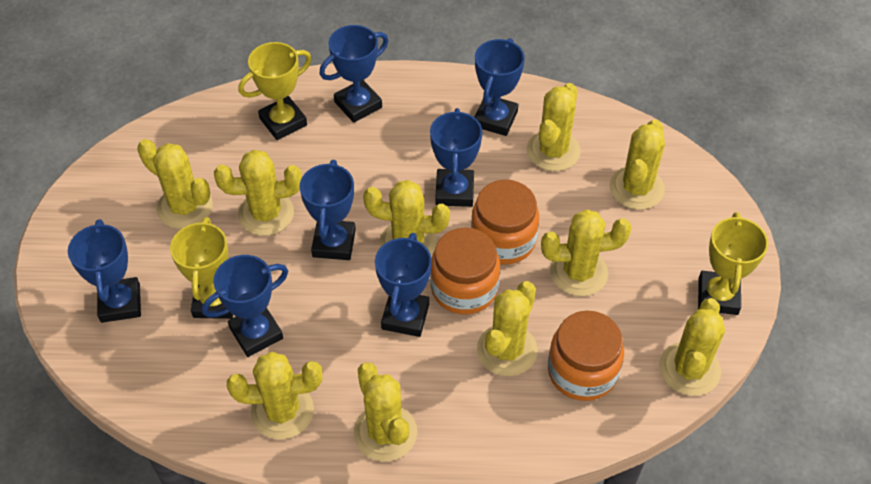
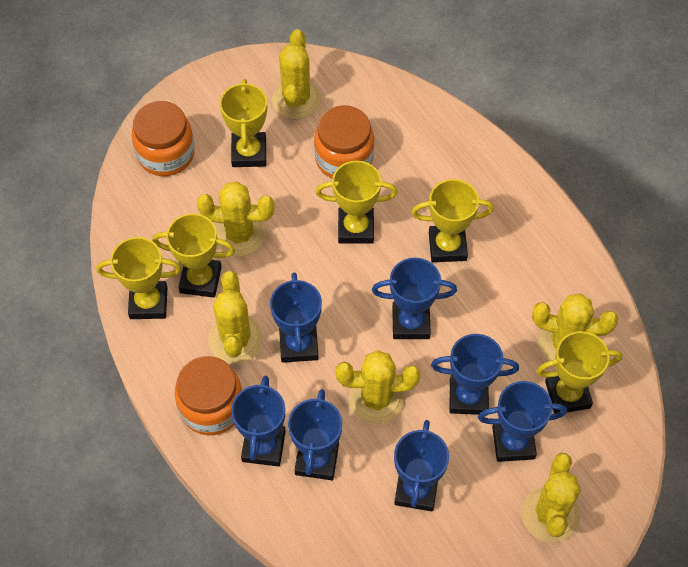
yellow cactus: [137,139,213,229] [214,150,302,236] [227,352,322,439] [354,362,417,462] [363,180,450,256] [477,281,538,376] [527,83,581,171] [541,209,632,296] [609,119,665,210] [659,298,725,396] = 10 -> [196,181,275,257] [208,271,263,364] [272,29,321,119] [336,350,421,424] [522,453,581,543] [532,293,618,361] = 6
yellow trophy: [170,217,233,319] [239,42,312,140] [698,212,768,315] = 3 -> [97,237,181,319] [153,213,235,298] [220,79,267,167] [316,161,398,244] [411,179,494,262] [537,331,622,414] = 6

